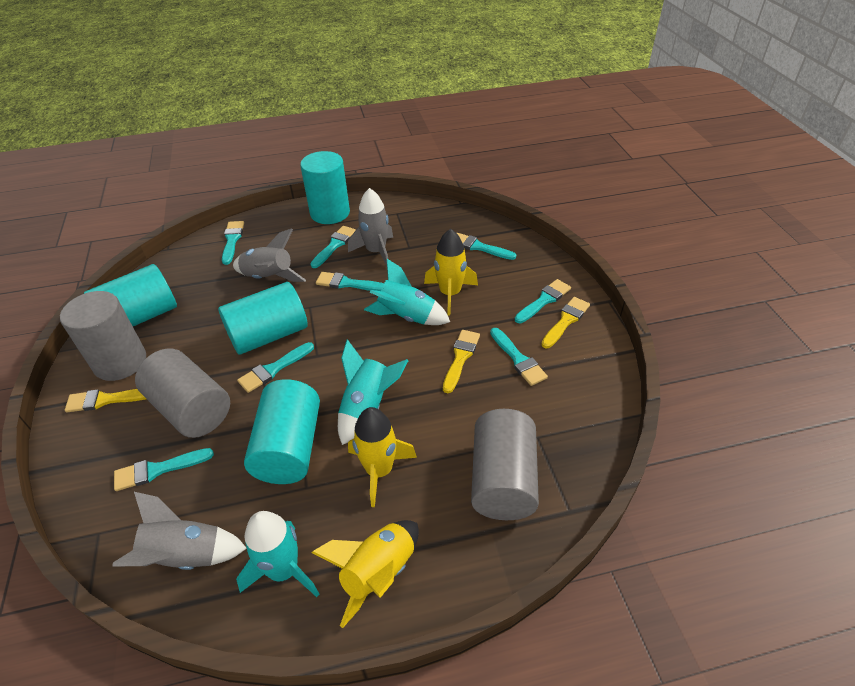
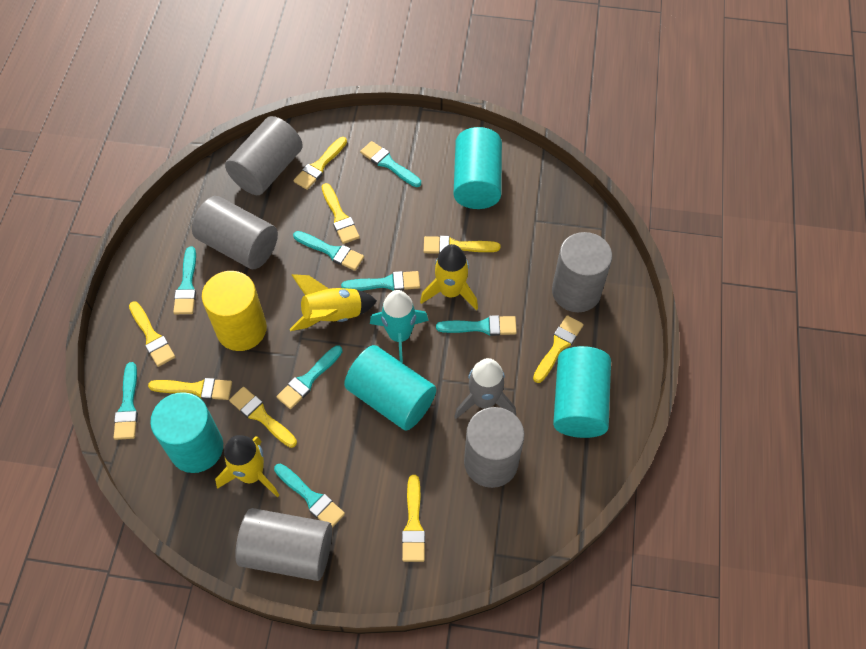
grey cylinder: [60,291,146,381] [135,349,230,438] [471,409,539,520] = 3 -> [192,196,278,269] [225,116,303,195] [235,508,332,581] [464,407,524,488] [552,232,612,312] = 5
grey rocket: [112,492,247,570] [233,229,306,282] [348,188,393,266] = 3 -> [454,358,516,419] = 1
turquoise rocket: [236,511,319,597] [338,339,408,445] [364,259,450,325] = 3 -> [370,290,429,363] = 1
yellow brush: [65,389,146,412] [443,330,480,393] [541,297,590,348] = 3 -> [129,301,175,367] [148,378,232,400] [229,387,297,448] [293,137,347,190] [322,183,360,244] [402,475,425,562] [424,236,500,254] [533,315,584,383] = 8
yellow cylinder: none = 0 -> [202,271,267,351] = 1

